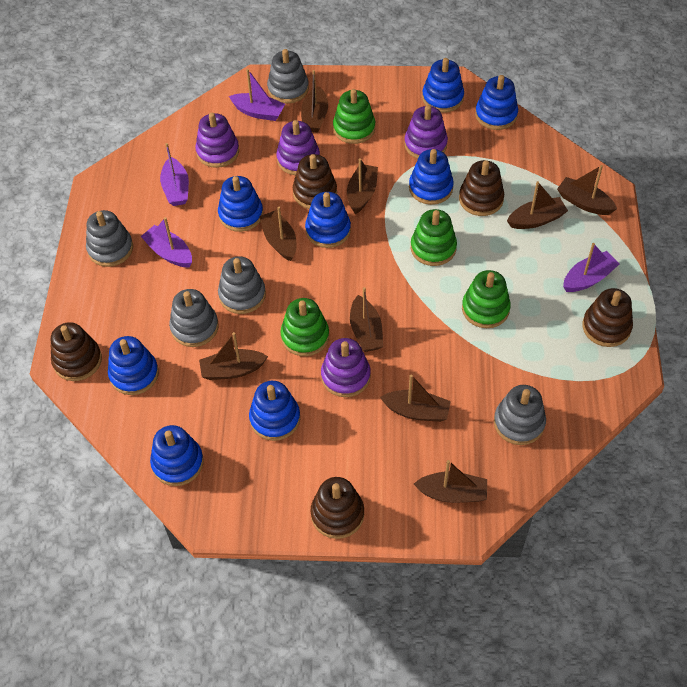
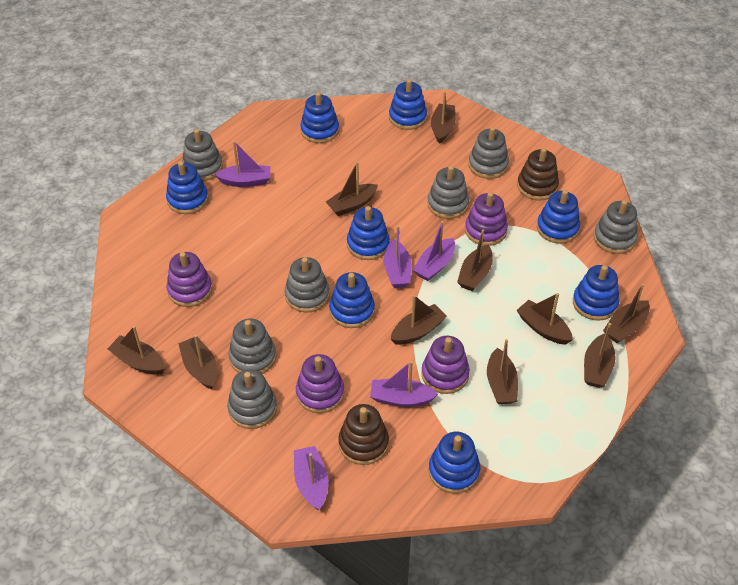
brown boat: [199,332,268,380] [259,207,296,261] [301,70,328,132] [347,158,378,214] [350,287,383,352] [380,374,451,422] [414,460,487,503] [507,181,568,229] [557,165,617,215] = 9 -> [107,326,165,375] [178,335,217,389] [326,162,378,216] [391,295,447,345] [431,91,456,144] [457,230,493,291] [487,339,518,404] [517,293,573,345] [584,323,615,388] [603,284,650,344] = 10
brown stacking toy: [51,322,102,381] [293,154,337,209] [310,477,364,539] [459,160,504,216] [582,288,633,347] = 5 -> [338,404,389,465] [517,148,559,200] = 2
green stacking toy: [280,298,329,356] [333,89,375,144] [411,209,457,266] [462,270,511,328] = 4 -> none = 0
grey stacking toy: [86,210,133,267] [169,289,219,347] [218,256,266,314] [267,49,309,103] [494,385,546,445] = 5 -> [182,129,223,181] [227,369,277,429] [228,319,276,374] [285,257,330,313] [427,166,469,219] [468,127,509,179] [594,200,638,254] = 7
purple boat: [141,217,192,267] [160,143,189,206] [229,69,285,121] [563,243,620,292] = 4 -> [214,141,270,187] [294,446,329,511] [370,361,438,407] [384,226,412,288] [413,221,455,281] = 5

